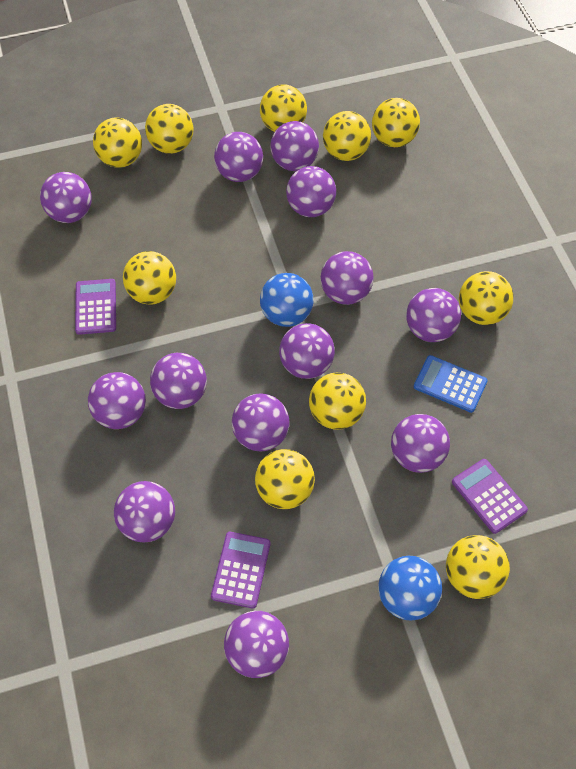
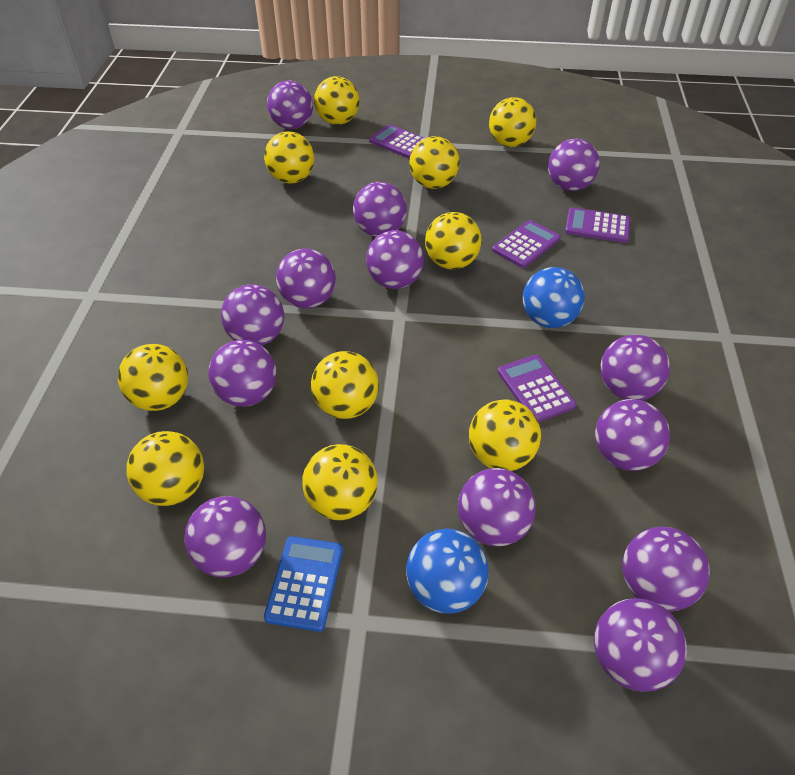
purple calculator: [75,279,116,335] [211,532,271,609] [452,459,528,534] = 3 -> [369,124,425,159] [492,220,561,268] [498,355,576,422] [565,207,630,243] = 4

